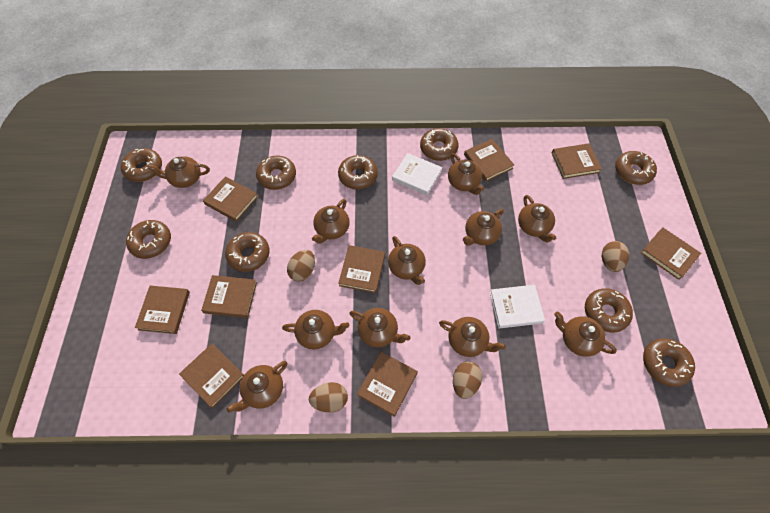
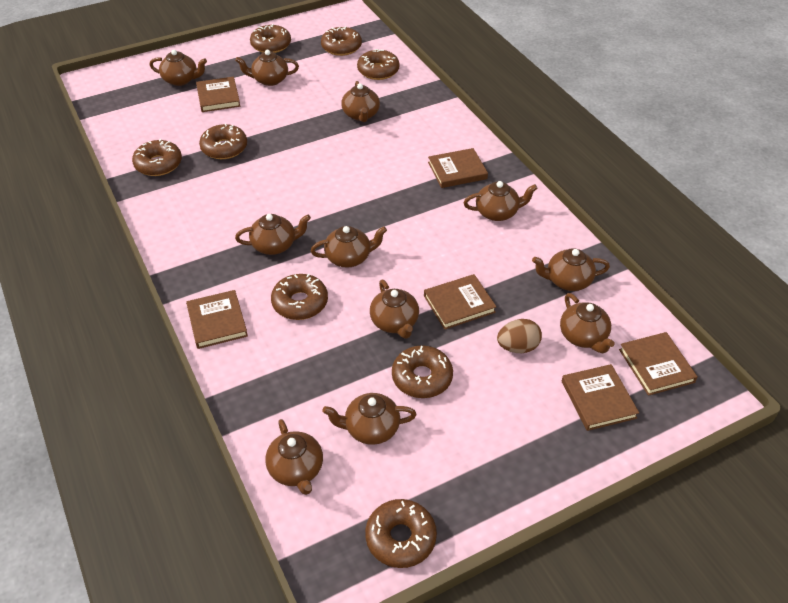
brown book: [135,286,190,334] [179,344,244,408] [201,275,257,318] [203,176,258,222] [338,245,385,293] [357,352,418,417] [464,139,514,182] [552,143,602,179] [641,227,701,280] = 9 -> [186,290,248,349] [196,77,240,112] [424,274,497,330] [428,148,488,188] [562,364,639,431] [619,332,698,396] = 6
brown donut: [121,148,162,182] [126,220,171,259] [225,232,269,272] [256,156,296,190] [338,155,378,190] [420,128,459,161] [585,288,633,333] [615,151,657,185] [643,338,695,387] = 9 -> [132,139,182,176] [199,124,247,159] [250,24,291,53] [271,274,328,320] [321,26,362,56] [357,49,400,80] [365,499,437,568] [392,345,453,398] = 8
brown egg: [287,250,315,282] [309,382,348,413] [453,361,482,399] [602,241,629,272] = 4 -> [497,319,542,353] = 1
white book: [392,153,443,195] [490,285,545,329] = 2 -> none = 0

